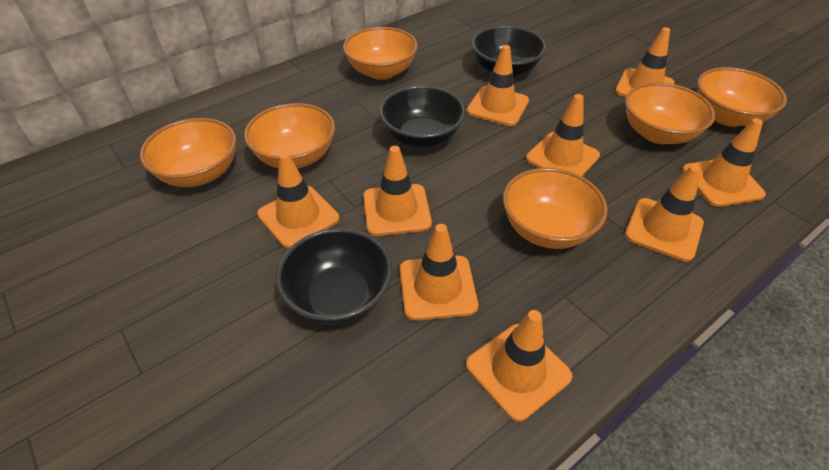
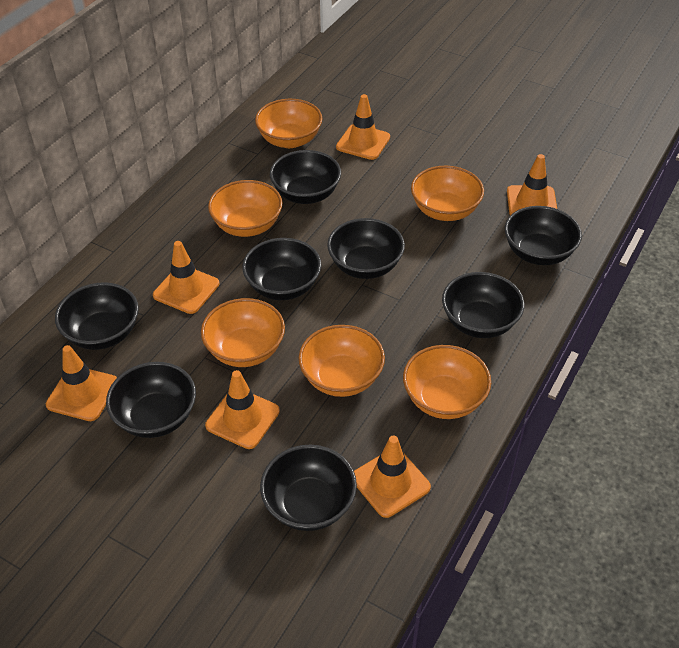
black bowl: [276,228,392,325] [379,85,466,148] [472,25,547,77] = 3 -> [55,282,139,350] [106,362,196,438] [243,238,321,300] [260,445,357,531] [270,150,341,204] [327,218,405,279] [442,272,524,338] [505,206,582,265] = 8
orange traffic cone: [257,152,340,248] [363,146,432,236] [400,224,478,321] [466,310,572,422] [467,45,529,126] [526,94,600,176] [615,27,675,97] [625,165,704,262] [682,118,766,207] = 9 -> [46,345,117,421] [153,241,219,314] [205,370,280,449] [336,94,390,160] [354,436,431,518] [507,154,557,215] = 6

